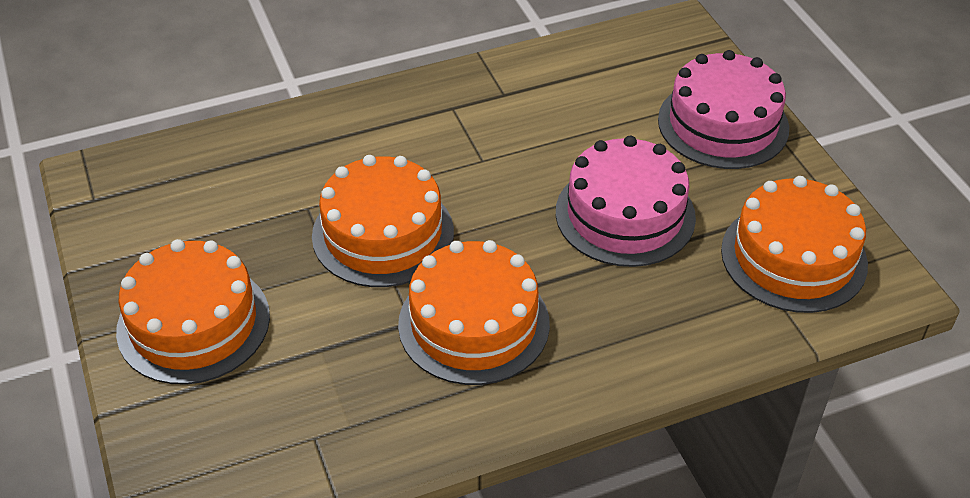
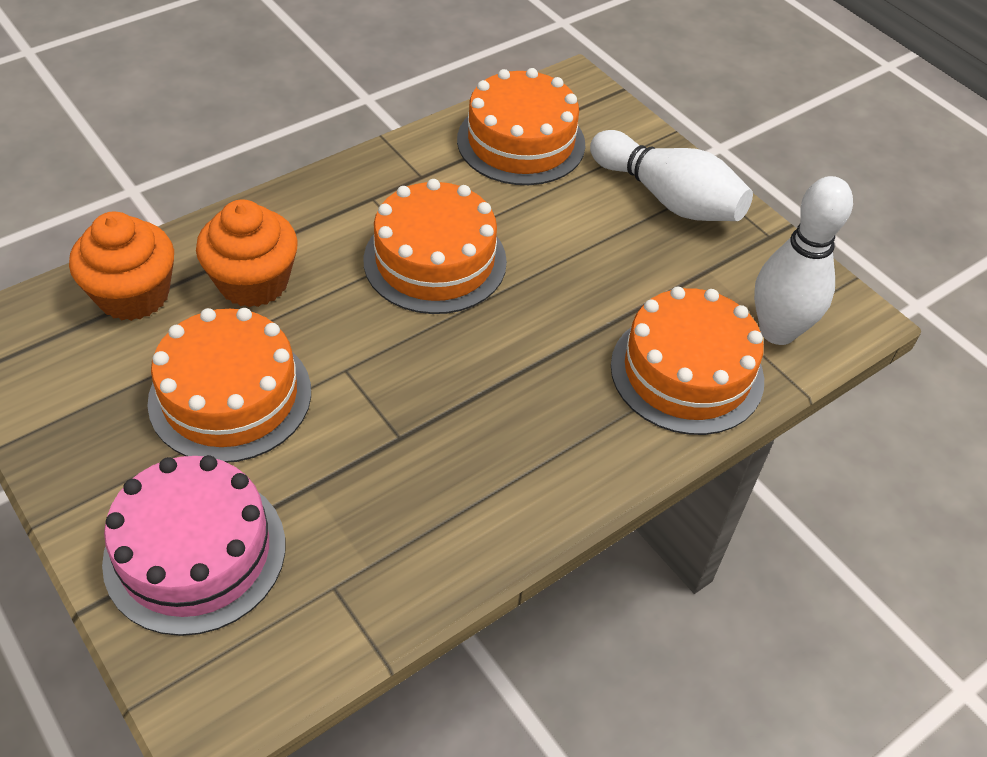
orange cupcake: none = 0 -> [69,211,174,321] [196,199,298,307] = 2
pink cake: [556,136,696,267] [658,50,789,169] = 2 -> [102,455,285,636] = 1
white bowling pin: none = 0 -> [590,130,753,221] [754,176,853,345] = 2

